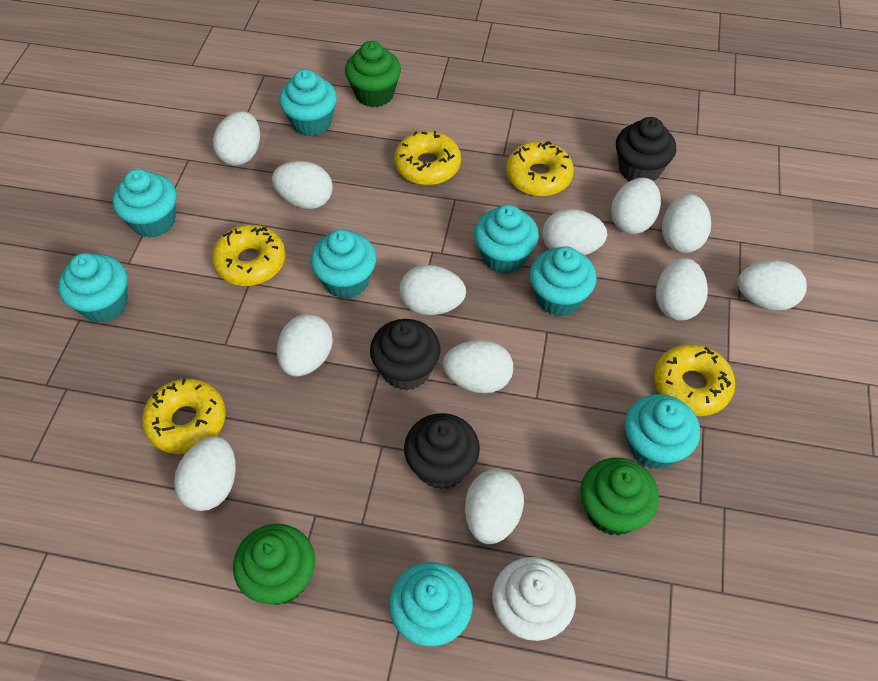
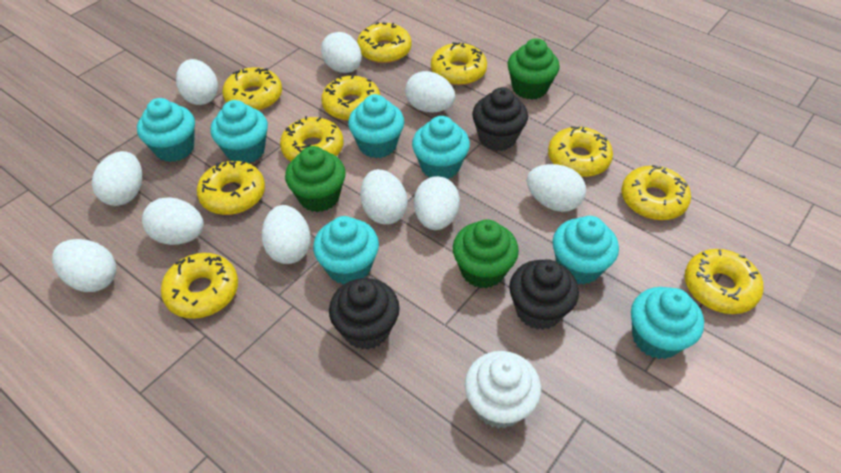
turquoise cupcake: [58,253,128,323] [112,169,177,238] [279,69,337,136] [310,229,376,299] [389,562,473,646] [474,205,539,274] [530,246,597,316] [625,394,700,469] = 8 -> [137,98,195,162] [210,100,268,163] [313,216,379,285] [348,94,404,158] [412,116,470,179] [553,216,619,284] [631,287,704,359] = 7
white egg: [174,436,236,511] [213,111,260,166] [272,161,333,209] [277,314,333,376] [399,265,466,315] [442,340,513,393] [465,469,524,544] [542,209,607,255] [611,178,661,234] [656,258,708,321] [662,194,711,253] [738,260,807,311] = 12 -> [52,239,116,292] [92,151,142,206] [142,197,204,245] [176,59,218,105] [261,205,311,264] [321,32,362,73] [360,169,408,225] [405,71,455,113] [414,176,460,230] [527,164,586,212] = 10
yellow donut: [142,378,226,454] [212,225,286,286] [394,131,461,185] [506,141,574,196] [654,344,735,416] = 5 -> [161,253,238,319] [197,161,265,215] [222,67,282,111] [280,116,344,161] [321,75,381,121] [357,22,412,63] [431,42,487,85] [548,126,613,177] [621,165,691,220] [684,249,763,314] = 10

